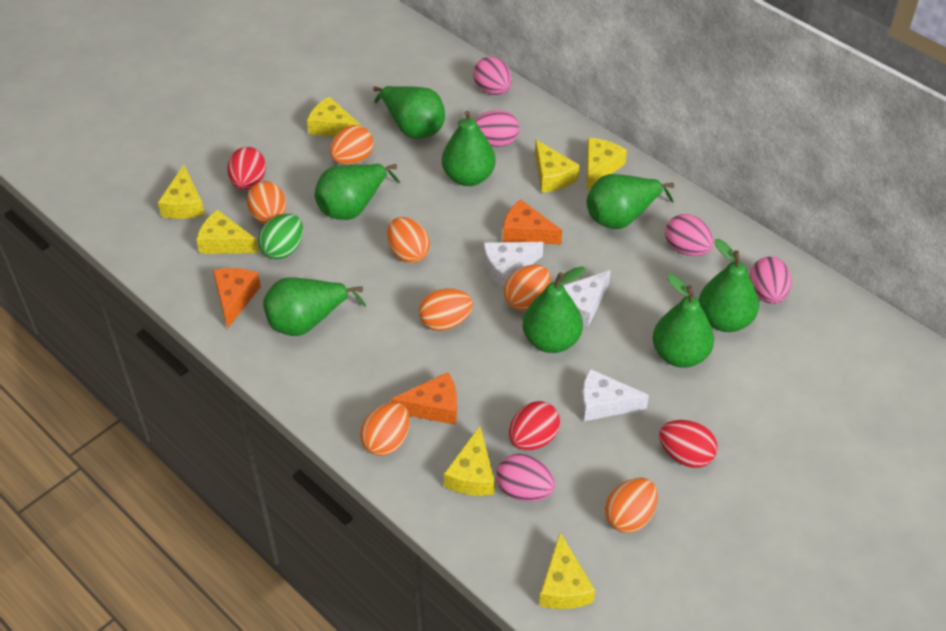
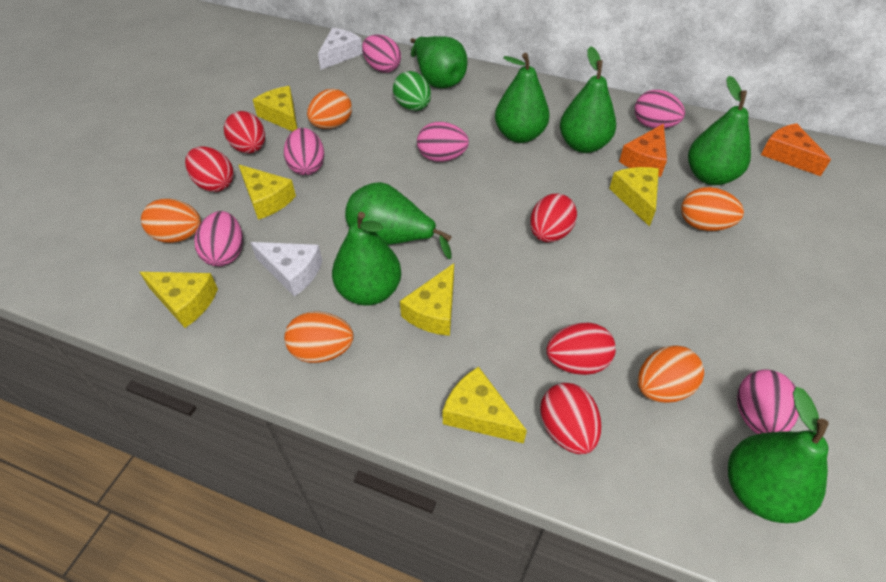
green pear: [263,277,366,336] [315,164,400,220] [373,86,445,139] [442,111,496,186] [523,266,586,353] [587,174,674,229] [653,273,714,368] [699,239,759,332] = 8 -> [332,212,401,306] [345,182,452,259] [410,36,468,89] [495,53,550,143] [560,46,616,153] [688,76,751,185] [728,387,829,523] = 7
orange cheese: [213,268,261,329] [391,372,457,425] [503,199,562,244] = 3 -> [619,124,667,177] [761,123,831,176] = 2
orange egg: [247,181,286,224] [330,125,373,165] [360,402,410,456] [387,217,430,263] [419,288,473,331] [504,264,551,311] [605,478,658,533] = 7 -> [141,199,201,243] [284,311,354,363] [307,89,352,129] [638,345,704,403] [681,187,744,231] = 5
pink egg: [473,57,512,95] [475,110,519,147] [496,454,555,502] [665,214,714,256] [750,257,791,304] = 5 -> [194,211,243,267] [284,128,324,175] [362,34,401,73] [417,122,469,162] [635,90,685,129] [737,369,799,434] = 6
red egg: [227,147,266,190] [509,401,560,450] [659,420,718,468] = 3 -> [185,146,234,192] [224,111,265,153] [530,194,577,242] [540,383,602,454] [546,322,616,375] = 5
white cheese: [484,242,544,288] [563,270,611,327] [581,369,649,421] = 3 -> [250,242,322,297] [318,28,363,70] = 2
yellow cheese: [158,165,205,219] [196,210,259,254] [307,96,361,137] [444,426,495,496] [535,140,579,193] [539,532,595,609] [586,138,627,191] = 7 -> [140,272,218,328] [239,165,296,220] [253,86,297,132] [400,263,454,336] [443,367,527,444] [609,167,659,227] = 6

